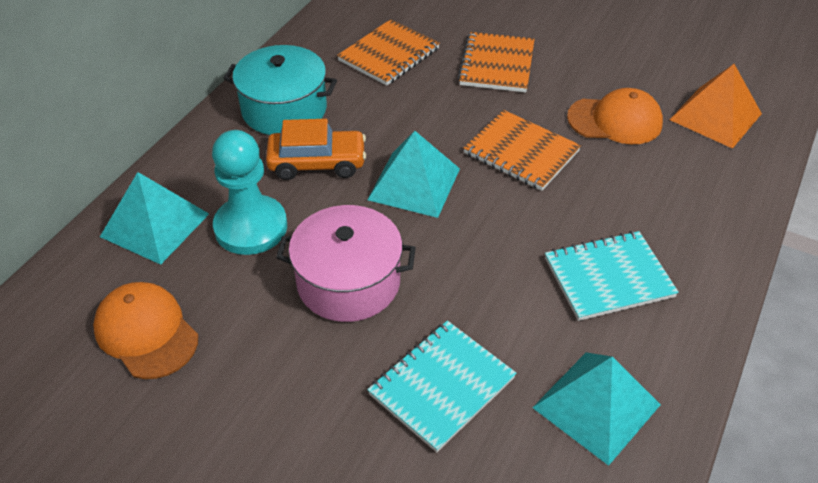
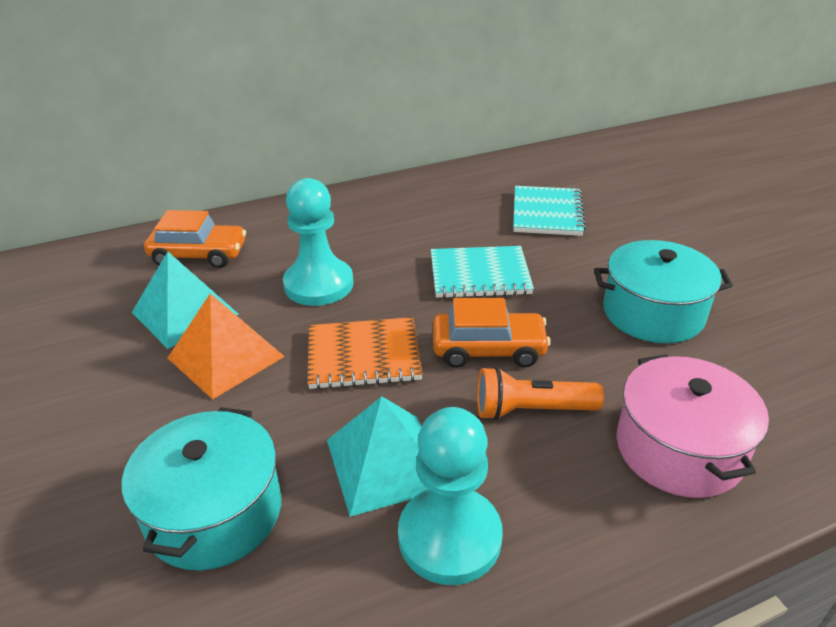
orange cap: [93,282,199,379] [567,88,663,144] = 2 -> none = 0
orange car: [266,119,366,180] = 1 -> [144,210,246,268] [433,298,551,368] = 2
orange flashlight: none = 0 -> [477,367,604,420] = 1
orange notebook: [337,19,440,86] [458,32,535,92] [463,110,581,191] = 3 -> [307,317,423,390] = 1
turquoise pawn: [212,130,287,255] = 1 -> [283,178,354,306] [398,407,503,585] = 2
turquoise pot: [223,45,337,135] = 1 -> [122,407,282,570] [594,240,733,343] = 2
turquoise pyramid: [100,172,209,265] [367,131,460,218] [532,352,661,466] = 3 -> [132,252,238,349] [327,396,428,517] = 2

